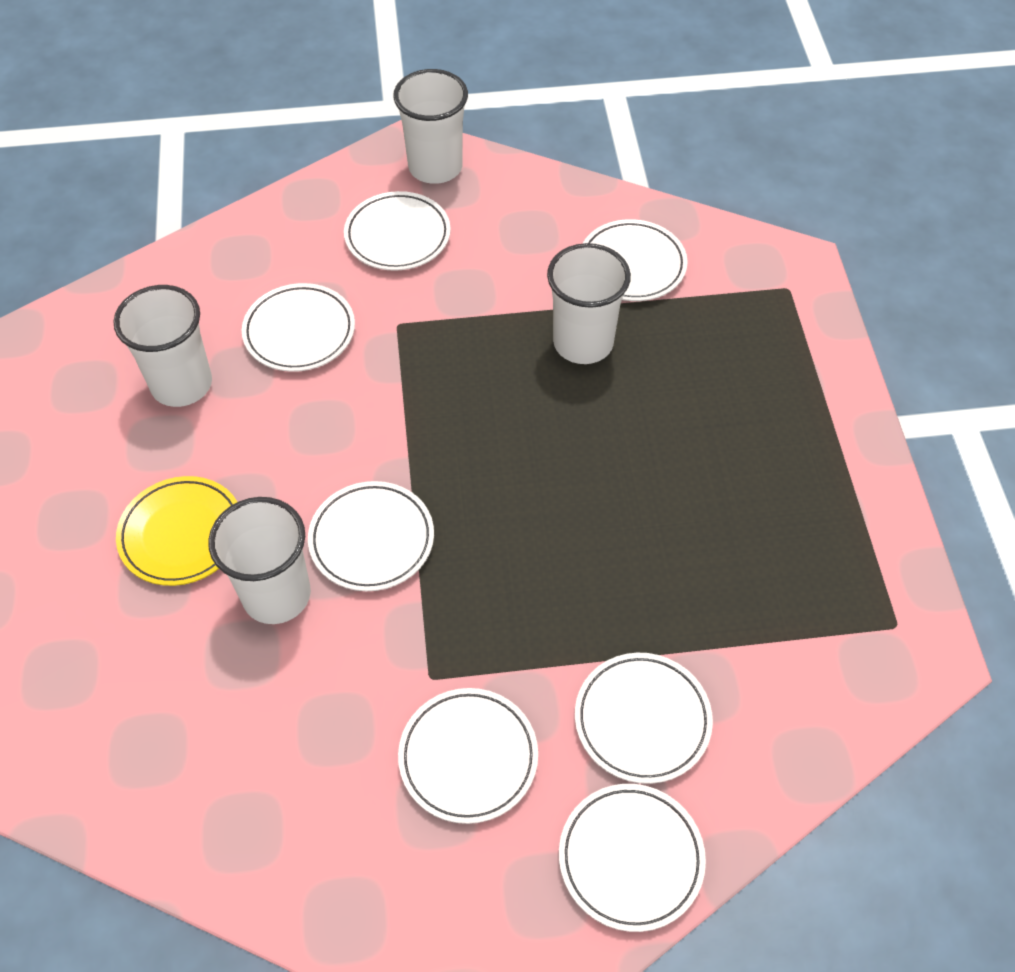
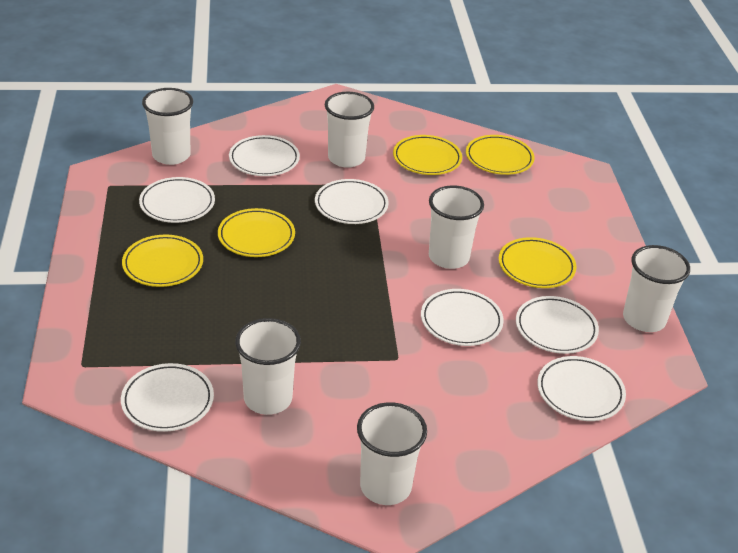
white cup: [114,285,212,407] [208,497,311,624] [393,69,468,184] [547,243,631,364] = 4 -> [142,88,193,165] [235,318,301,415] [325,92,374,168] [357,402,427,505] [429,185,484,269] [623,245,690,332] = 6
yellow plate: [116,476,237,586] = 1 -> [122,235,203,287] [218,208,295,257] [393,135,462,175] [466,135,535,175] [499,237,576,288] = 5

